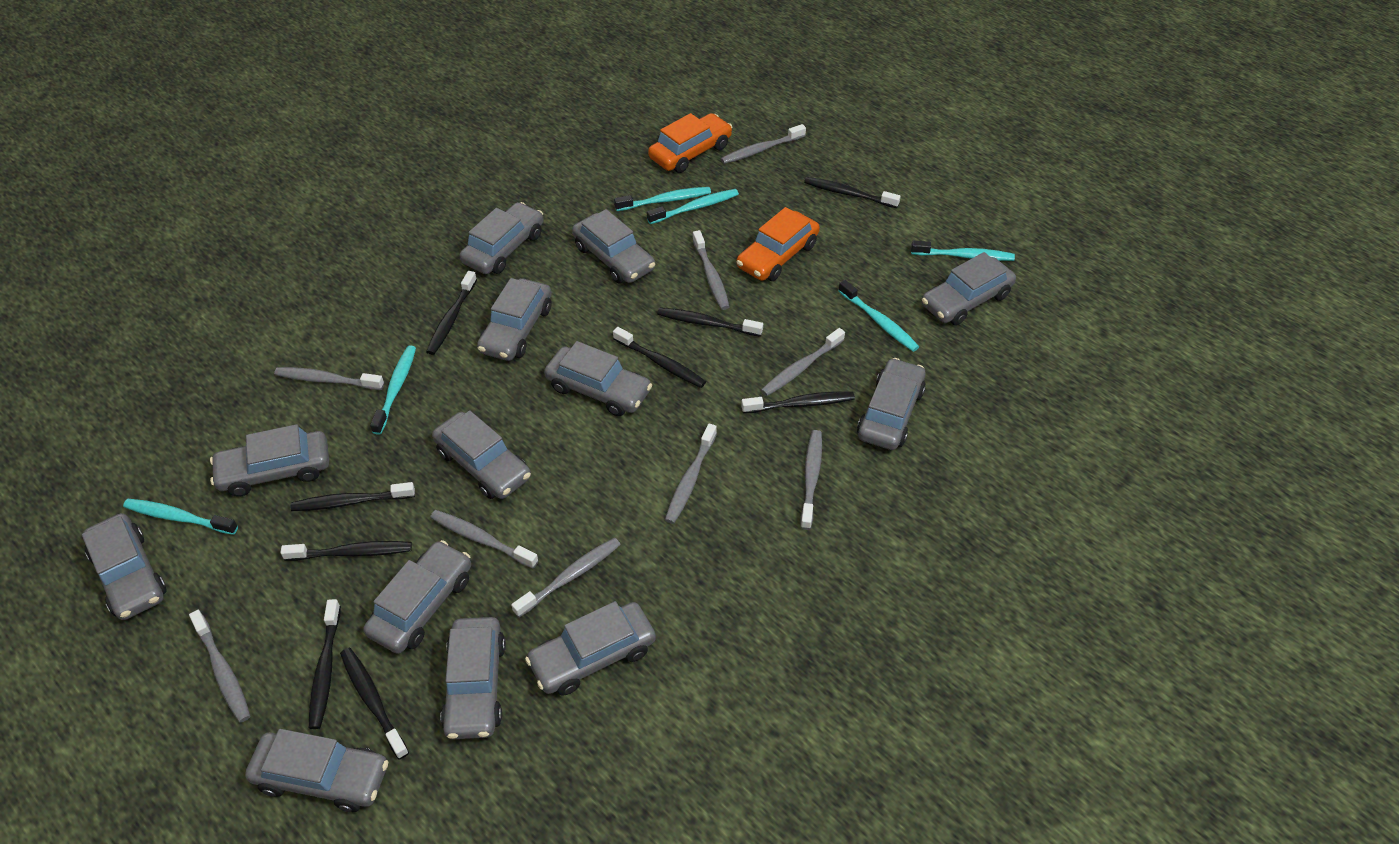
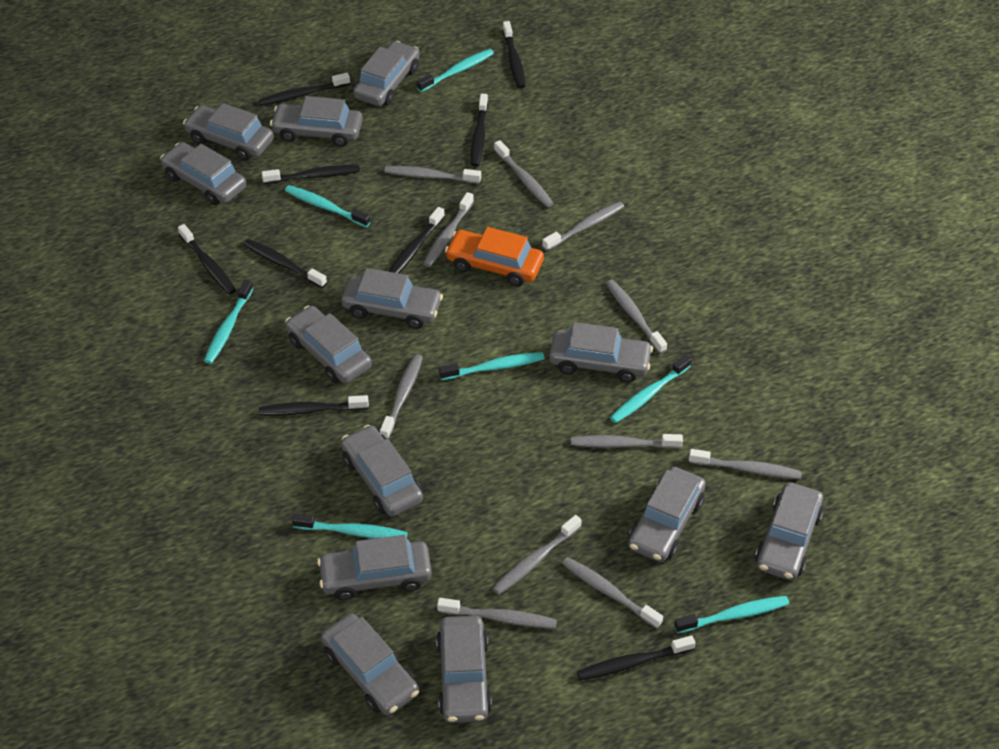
grey toothbrush: [189,610,250,723] [274,367,384,390] [430,510,539,568] [511,537,621,617] [665,423,717,524] [692,230,729,310] [721,124,806,164] [761,328,845,396] [800,430,822,530] = 9 -> [380,354,423,439] [385,166,481,184] [423,192,474,267] [437,598,557,629] [492,515,582,595] [494,140,554,207] [542,201,624,251] [562,557,663,628] [571,434,683,449] [606,280,667,354] [689,449,802,479] = 11
orange car: [648,113,732,173] [736,207,820,281] = 2 -> [445,227,544,286] = 1
turquoise toothbrush: [123,499,238,535] [370,345,416,435] [614,187,711,211] [647,189,739,224] [838,280,919,352] [911,241,1015,261] = 6 -> [204,279,253,364] [285,185,370,227] [292,513,408,539] [417,49,494,92] [439,352,544,380] [610,355,692,423] [674,596,789,633] = 7

